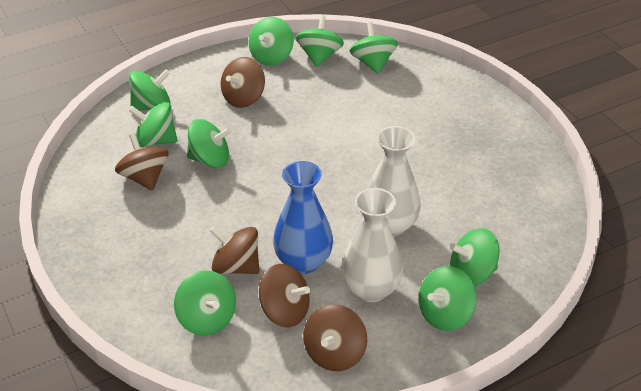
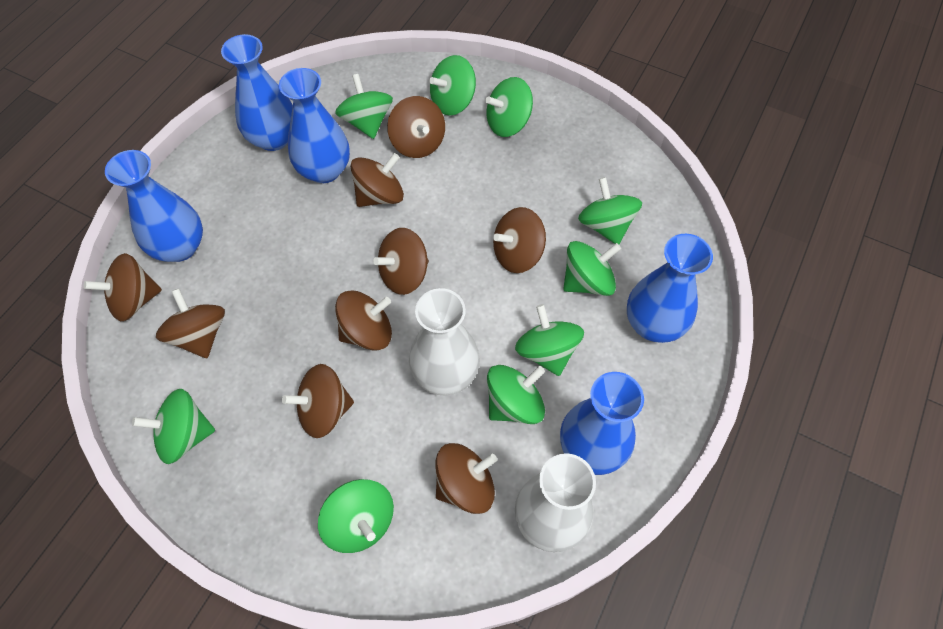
blue vase: [273,161,333,274] = 1 -> [105,150,203,262] [221,34,293,151] [279,68,350,183] [560,372,644,475] [627,234,713,343] = 5
brown spinning top: [115,133,169,191] [209,226,260,274] [221,57,265,108] [259,264,310,327] [303,304,367,371] = 5 -> [84,253,162,321] [156,288,225,358] [282,364,354,438] [335,290,392,350] [350,153,404,207] [373,228,429,295] [387,96,445,158] [436,443,497,514] [493,207,546,273] = 9

